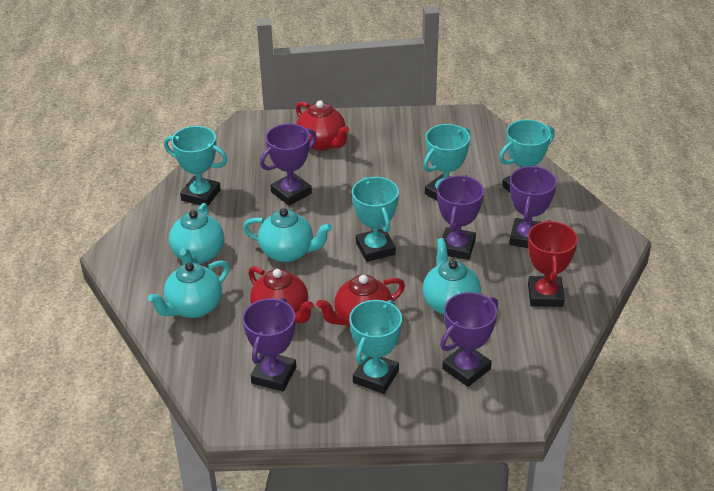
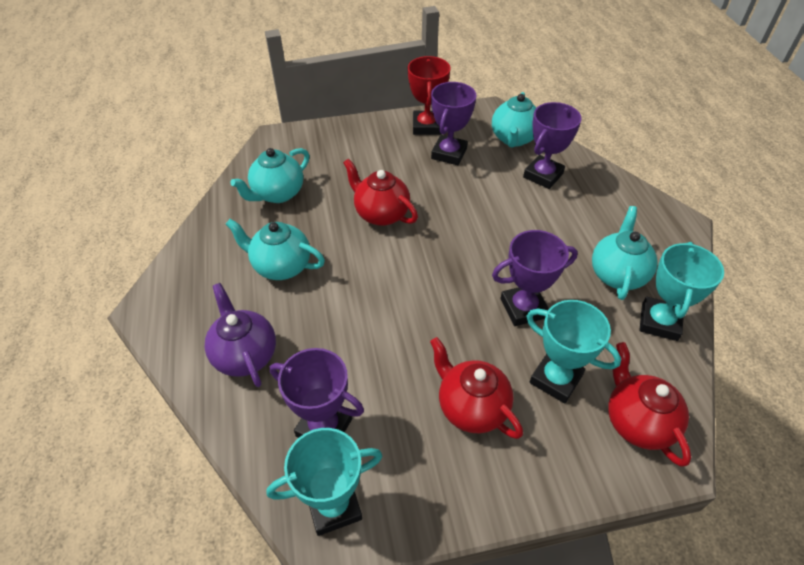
purple teapot: none = 0 -> [205,283,276,387] = 1
purple trophy: [242,298,296,392] [260,124,317,206] [437,175,484,260] [440,292,498,387] [509,166,557,248] = 5 -> [270,348,364,438] [431,82,476,165] [492,230,578,326] [523,102,582,189] = 4
turquoise trophy: [164,126,227,206] [349,300,402,394] [352,177,399,262] [423,124,471,201] [499,119,555,192] = 5 -> [267,428,382,536] [526,300,621,403] [639,242,724,341] = 3

